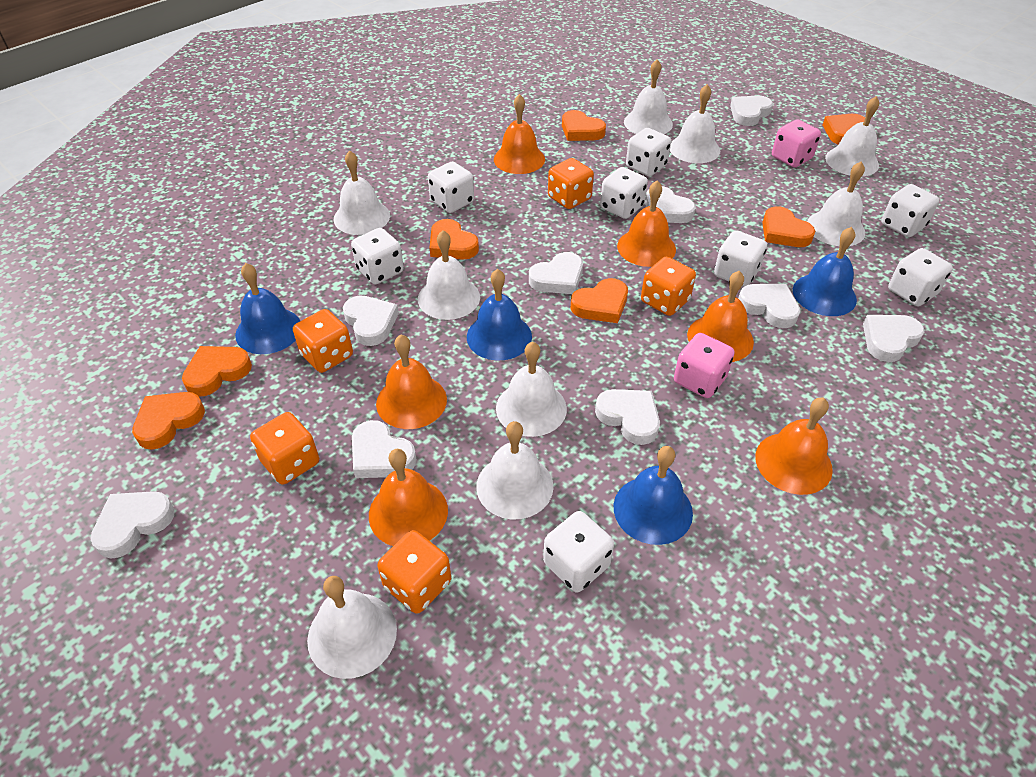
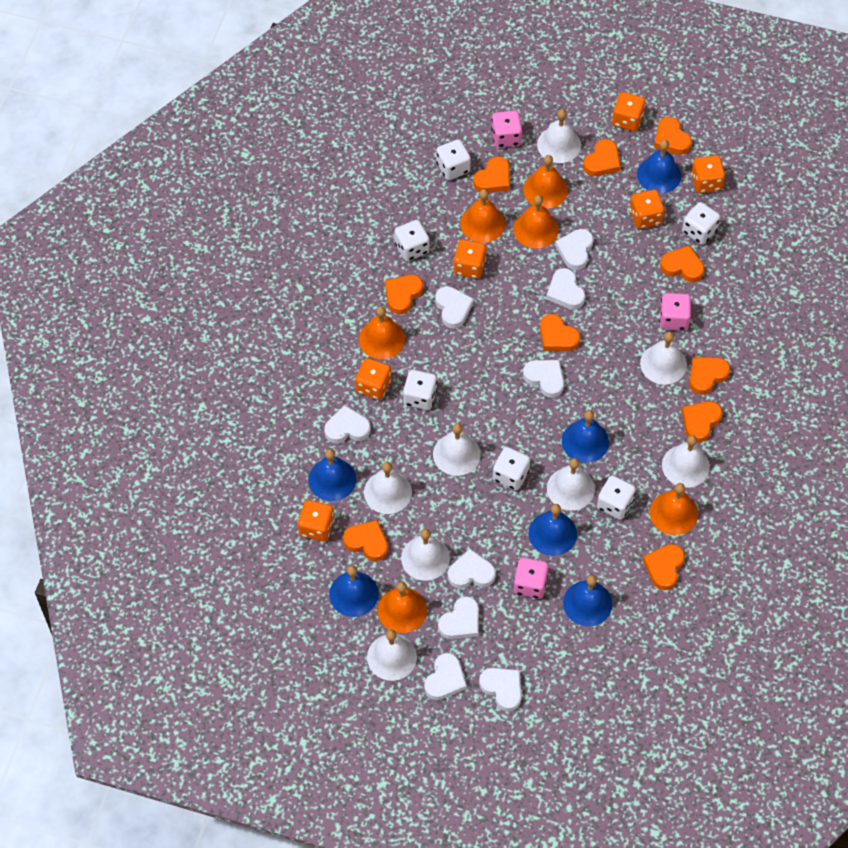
blue bell: [235,263,300,354] [467,269,532,361] [614,446,693,545] [793,227,857,316] = 4 -> [308,449,356,501] [329,565,379,617] [528,504,577,556] [562,410,609,463] [563,575,613,626] [637,140,681,193] = 6
orange dice: [250,412,319,485] [293,309,353,373] [377,530,451,614] [548,158,594,209] [641,257,696,316] = 5 -> [298,500,334,542] [355,358,391,400] [453,239,486,279] [612,92,646,131] [630,190,665,229] [691,155,725,193] = 6
orange heart: [132,392,205,450] [182,346,252,397] [430,219,479,260] [562,110,606,141] [571,278,628,323] [762,206,815,247] [823,114,865,144] = 7 -> [343,520,388,561] [385,275,423,314] [473,156,510,193] [540,314,580,351] [583,139,621,176] [643,544,685,590] [654,117,692,155] [660,245,705,282] [682,401,722,442] [689,357,730,395] = 10
pink dice: [674,333,734,398] [772,119,821,168] = 2 -> [491,110,523,148] [513,558,549,599] [659,293,692,330] = 3
white bell: [307,576,397,679] [334,150,390,235] [418,230,480,320] [476,421,553,519] [496,342,567,437] [624,59,673,134] [670,84,720,163] [807,161,865,246] [825,96,879,176] = 9 -> [364,462,412,514] [367,630,417,681] [401,529,450,581] [433,423,481,476] [537,109,581,163] [547,458,595,510] [640,332,687,385] [662,435,710,488] = 8
white dice: [351,228,404,284] [428,162,474,213] [543,511,614,593] [600,167,648,219] [626,128,671,176] [714,230,767,287] [881,184,939,237] [888,248,953,306] = 8 -> [394,220,430,261] [403,370,437,410] [436,139,471,180] [493,447,530,490] [597,476,636,520] [682,202,720,245] = 6

